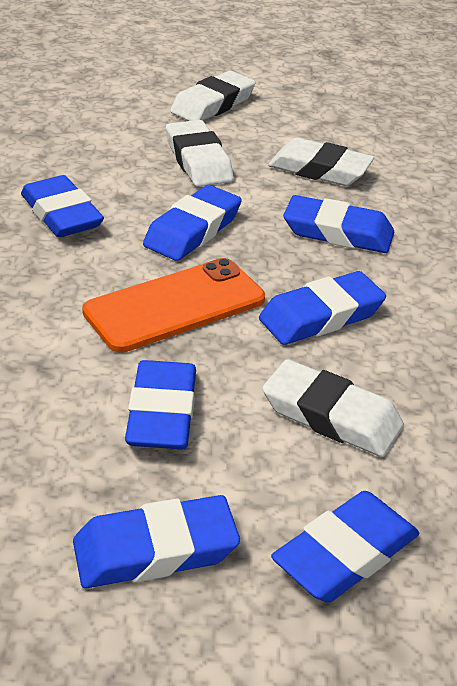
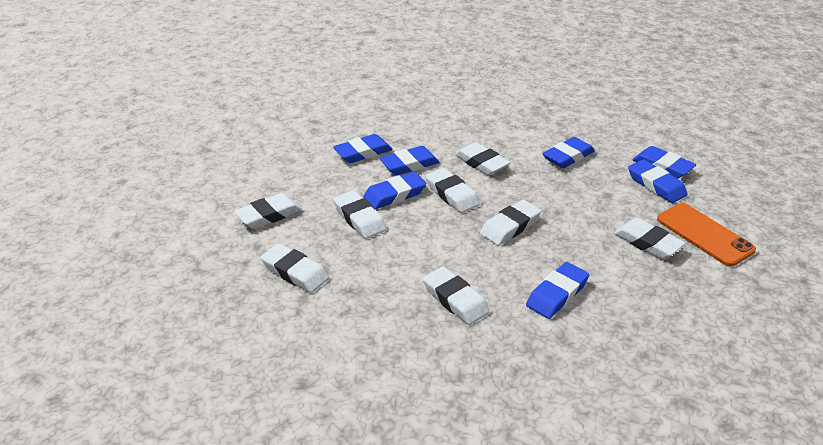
white eraser: [166,120,234,187] [170,71,256,121] [262,359,404,457] [268,138,374,186] = 4 -> [234,193,302,229] [261,243,329,293] [333,190,386,239] [423,266,490,325] [425,168,480,213] [455,142,510,176] [480,200,541,246] [614,218,685,259] = 8

